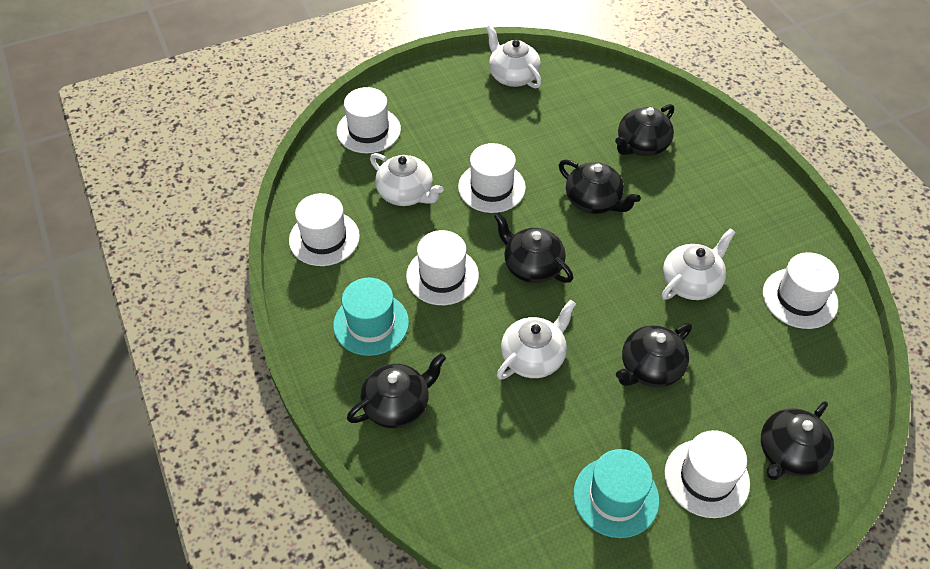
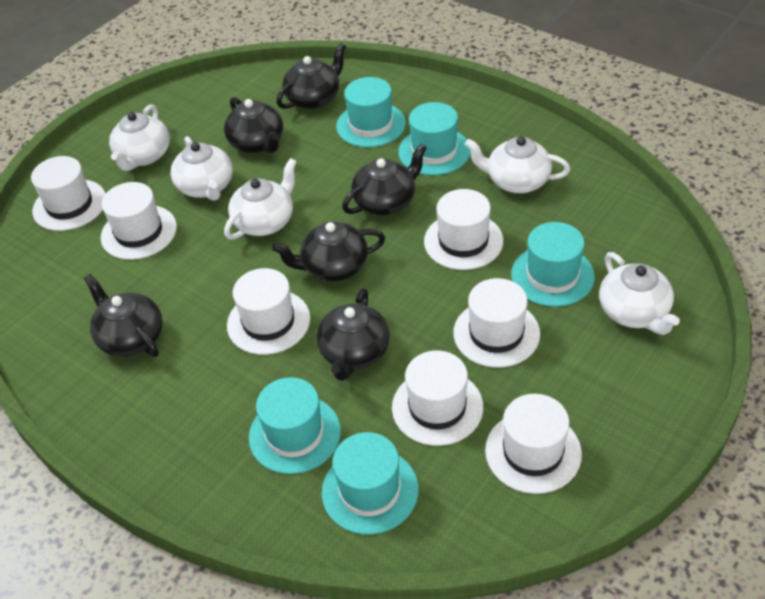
turquoise hat: [333,278,409,356] [573,449,659,538] = 2 -> [249,377,341,474] [322,432,419,535] [336,77,406,147] [398,102,470,175] [511,222,595,307] = 5
white hat: [289,193,360,266] [337,87,401,153] [406,230,479,305] [458,143,526,213] [665,430,750,518] [763,252,839,329] = 6 -> [31,156,106,231] [101,182,177,260] [227,268,310,355] [392,350,483,446] [424,189,503,270] [453,278,540,368] [485,394,582,494] = 7
white teapot: [370,153,444,206] [486,25,542,88] [497,300,576,380] [662,228,736,300] = 4 -> [109,104,170,171] [171,136,233,201] [224,158,297,240] [465,136,570,193] [599,252,680,335] = 5

